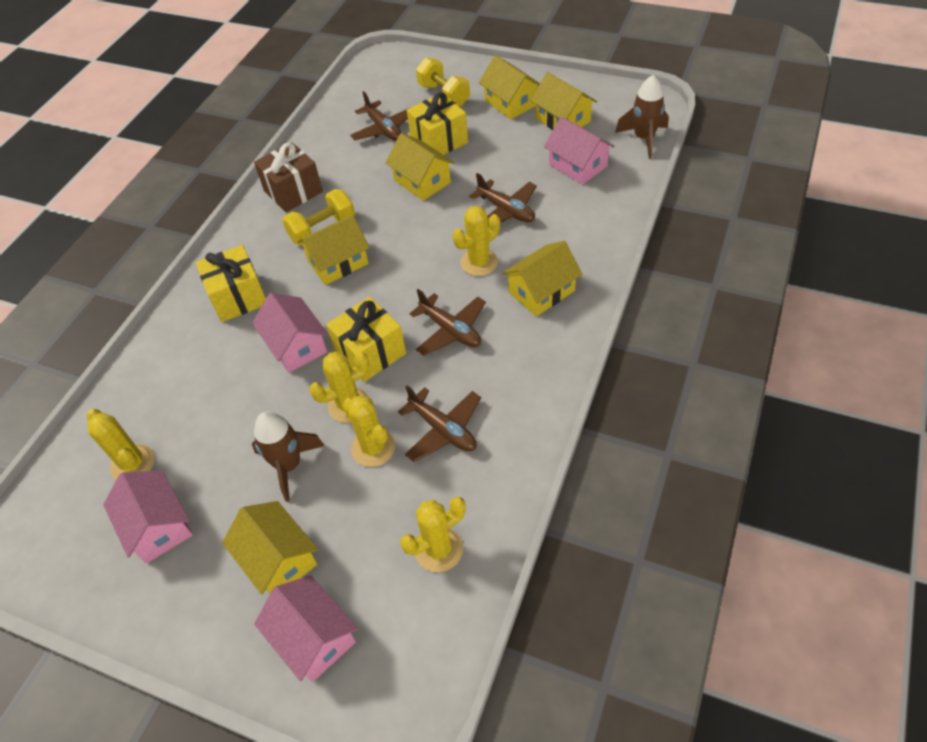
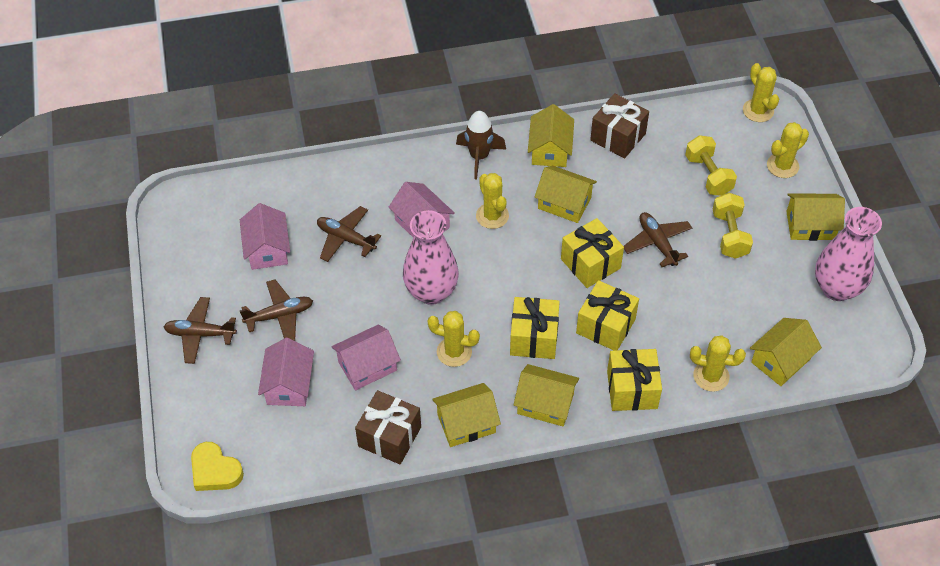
brown gift: [254,142,323,212] = 1 -> [355,390,421,464] [590,93,649,158] = 2
brown rocket: [252,411,325,502] [615,75,669,159] = 2 -> [456,111,506,179] = 1
pink vase: none = 0 -> [403,210,459,305] [815,207,882,301] = 2
yellow gift: [196,245,266,322] [326,297,406,382] [407,92,468,155] = 3 -> [510,297,560,359] [561,218,624,288] [576,280,639,351] [607,349,662,411] = 4
yellow heart: none = 0 -> [191,442,244,491] = 1

